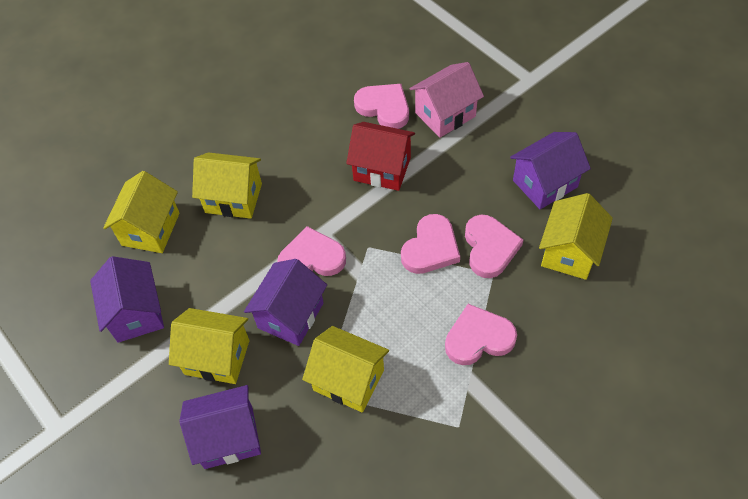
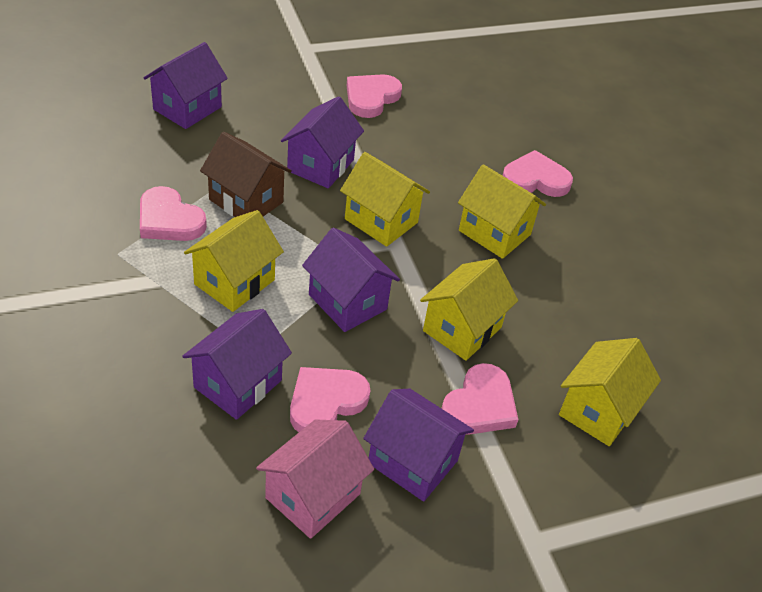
brown house: none = 0 -> [200,132,292,217] = 1
purple house: [90,256,164,343] [179,385,261,469] [244,259,327,346] [510,132,591,209] = 4 -> [144,42,228,129] [182,309,292,420] [281,96,364,188] [302,228,400,332] [363,389,474,501] = 5
red house: [346,122,415,191] = 1 -> none = 0

